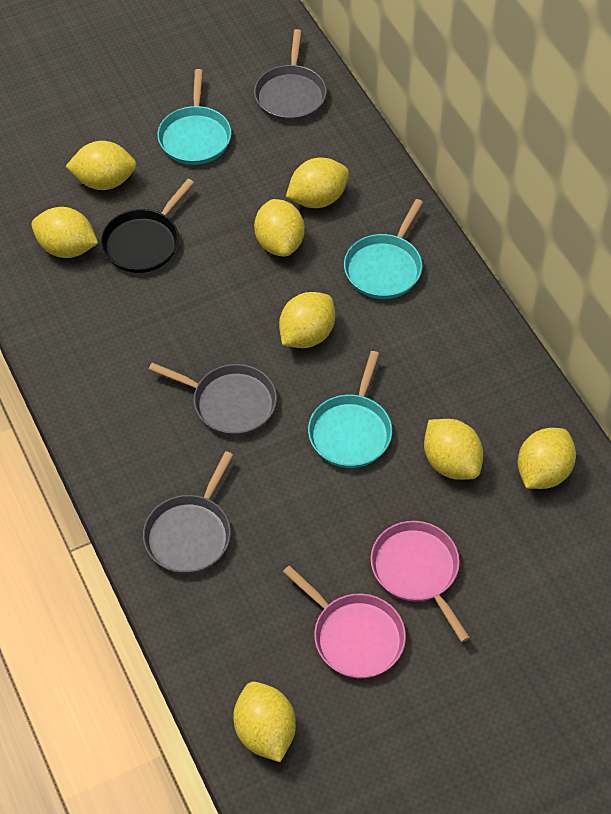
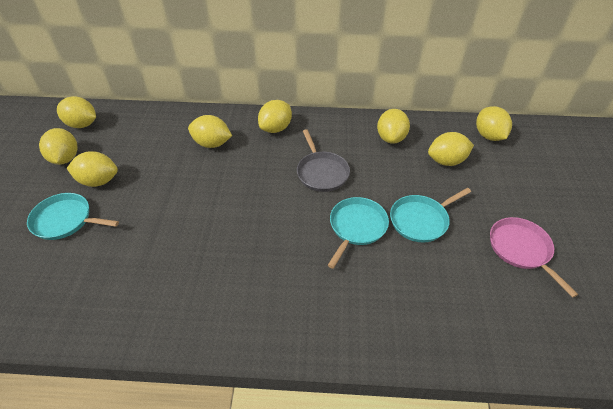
black pan: [101,179,194,273] = 1 -> none = 0
grey pan: [143,451,233,574] [148,363,277,436] [254,29,327,122] = 3 -> [297,129,350,192] = 1
pink pan: [283,566,406,678] [371,521,470,642] = 2 -> [490,217,578,298] = 1

